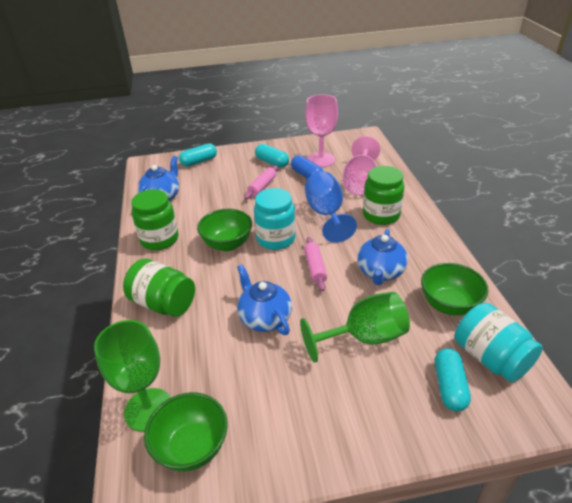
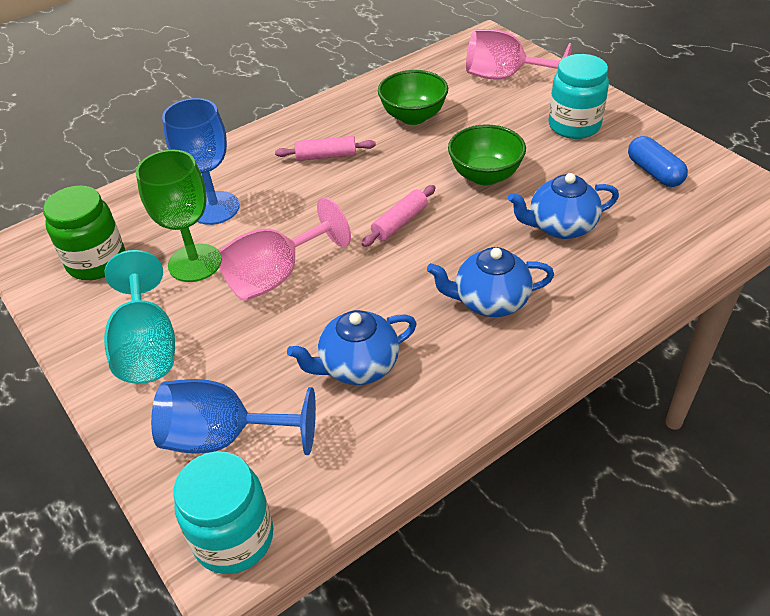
blue goblet: [305,171,357,243] = 1 -> [151,379,316,455] [162,98,239,225] = 2
green bowl: [144,392,228,472] [197,209,252,251] [421,263,489,316] = 3 -> [378,70,448,125] [448,124,526,186] = 2
green goblet: [94,320,171,432] [300,292,410,363] = 2 -> [136,150,219,282] = 1
green jar: [123,259,195,317] [131,189,178,250] [363,166,404,225] = 3 -> [43,185,125,280] = 1
turquoise capsule: [179,143,217,167] [255,144,289,168] [435,348,471,412] = 3 -> none = 0
turquoise goblet: none = 0 -> [104,250,175,384] = 1

